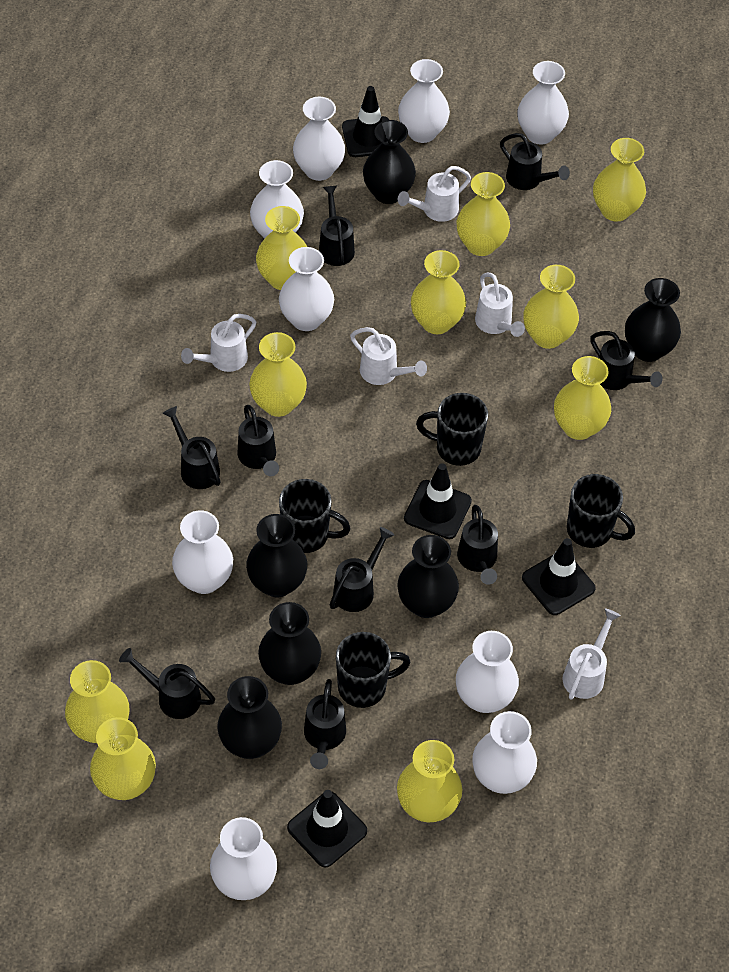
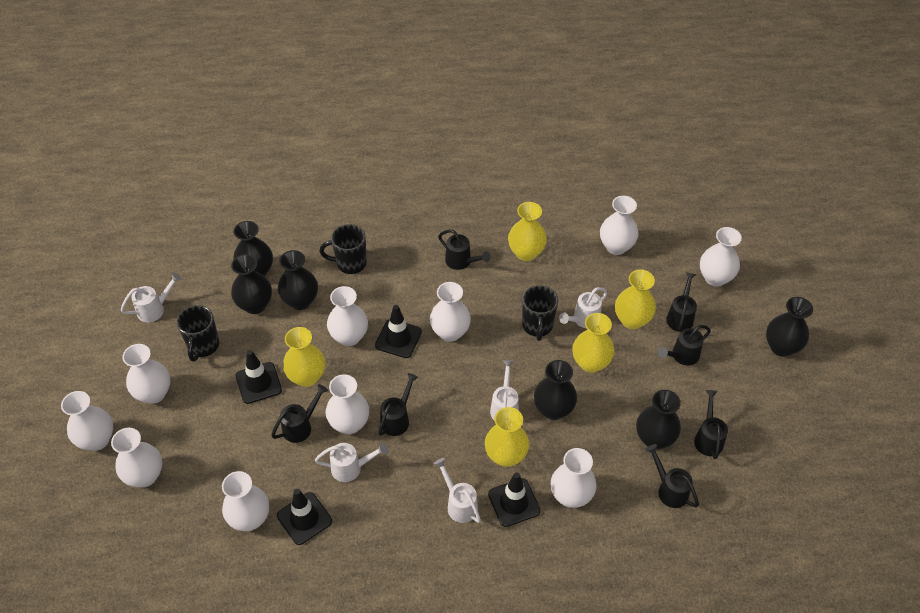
black mug: [279,479,351,553] [336,632,411,708] [416,393,488,466] [567,474,635,548] = 4 -> [177,305,219,361] [320,224,367,274] [522,285,558,341] = 3
black watering can: [119,648,215,719] [163,406,221,489] [237,405,279,476] [304,679,346,769] [319,186,355,266] [330,527,394,612] [457,505,498,585] [500,133,570,190] [590,331,663,390] = 9 -> [271,384,328,443] [378,373,418,436] [438,230,491,270] [645,444,699,508] [657,325,711,365] [666,272,697,332] [694,390,728,459] = 7
white vase: [172,510,233,594] [210,817,277,900] [250,160,304,239] [279,247,334,331] [293,97,345,181] [398,59,450,143] [456,631,519,713] [472,711,537,794] [517,61,569,144] = 9 -> [61,391,113,451] [111,428,162,487] [122,344,171,404] [222,471,269,531] [326,374,369,434] [327,286,368,346] [430,282,471,342] [551,448,597,508] [600,196,639,255] [700,227,742,287] = 10
yellow vase: [65,660,129,743] [90,717,156,800] [249,332,307,417] [256,206,307,290] [397,740,462,823] [411,250,466,334] [456,172,510,256] [523,265,579,349] [554,356,611,440] [593,138,646,221] = 10 -> [283,327,325,387] [485,407,529,467] [508,202,547,261] [572,313,615,373] [615,270,656,329] = 5

